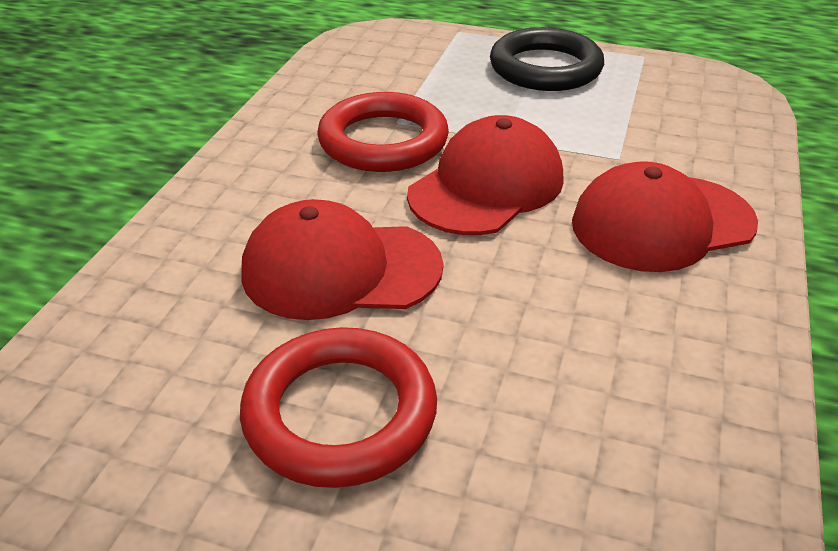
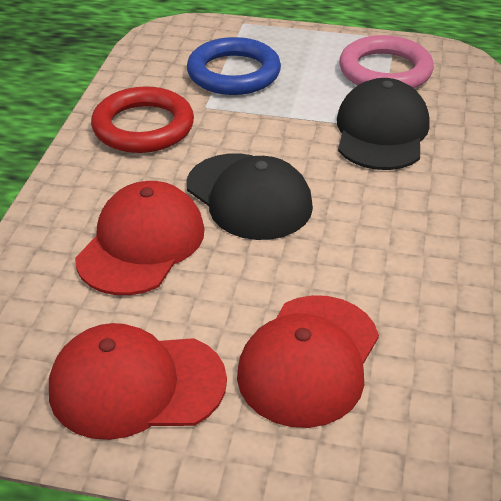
black cap: none = 0 -> [186,153,313,240] [337,78,430,170] = 2
black ring: [490,27,604,91] = 1 -> none = 0
blue ring: none = 0 -> [187,37,281,95] = 1
pink ring: none = 0 -> [339,35,434,88] = 1
red ring: [240,327,437,488] [317,92,449,172] = 2 -> [91,87,194,153] = 1

